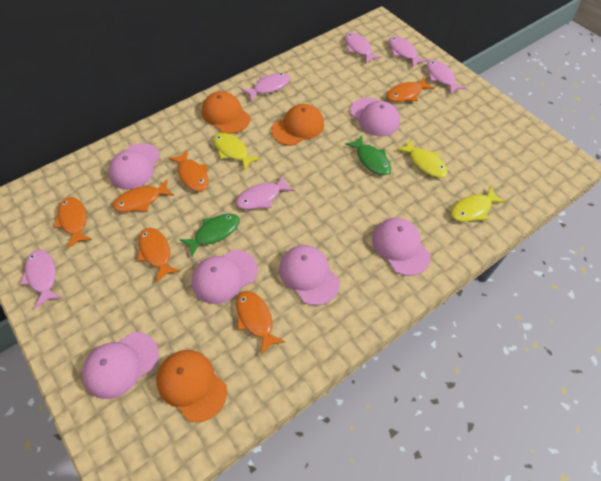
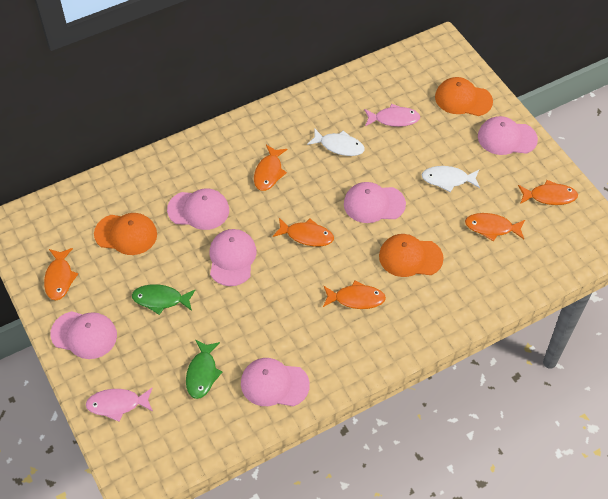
pink fish: [20,249,62,309] [236,175,295,209] [241,73,290,101] [345,32,381,63] [389,36,428,67] [426,60,466,94] = 6 -> [86,388,153,422] [364,104,420,127] = 2
white fish: none = 0 -> [307,128,365,156] [422,166,480,192] = 2
yellow fish: [213,133,261,171] [396,140,448,178] [451,186,506,222] = 3 -> none = 0

